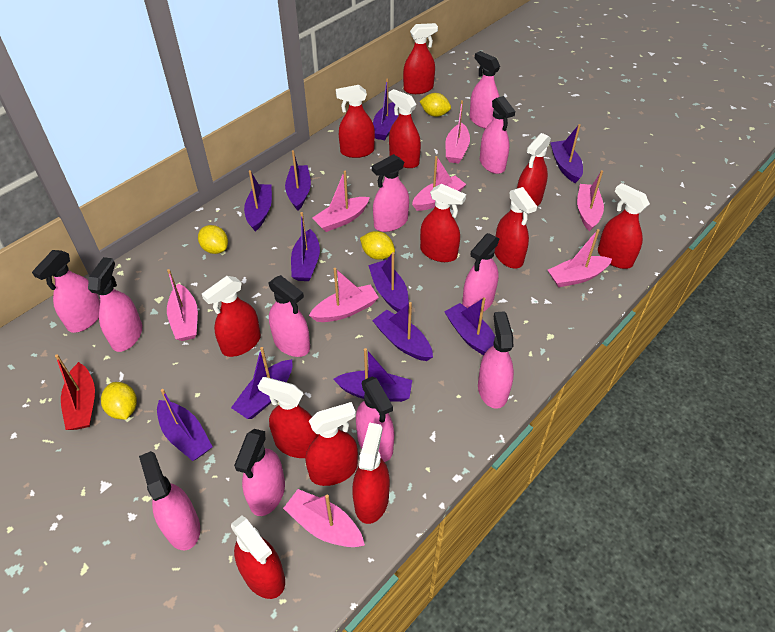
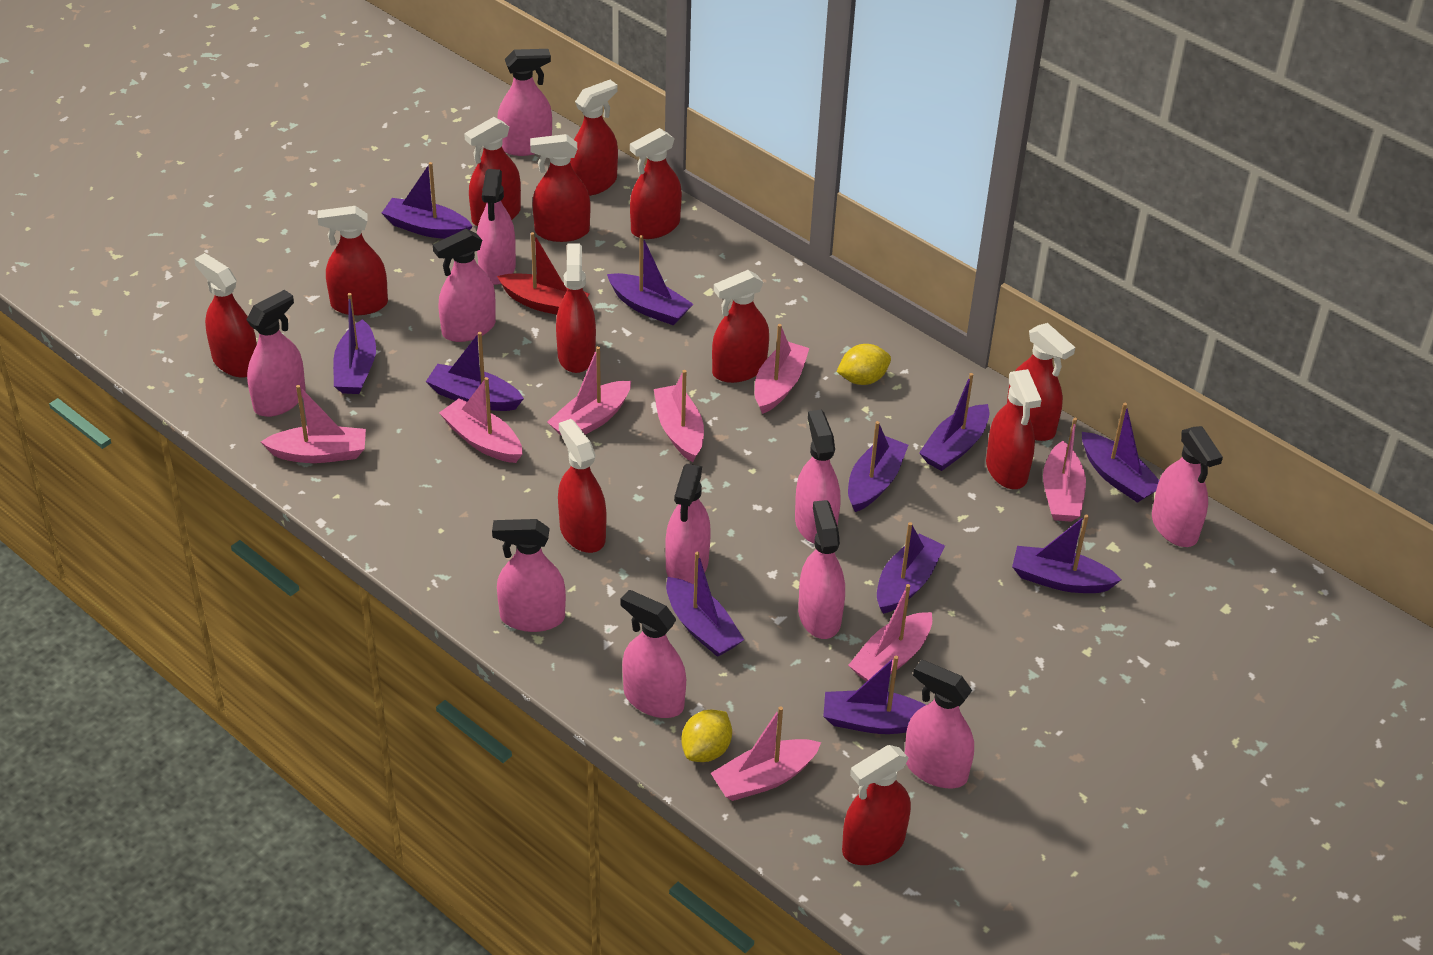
yellow lemon: [101,382,137,420] [198,225,228,254] [360,231,395,260] [420,93,451,117] = 4 -> [681,710,732,762] [837,344,891,385] = 2

